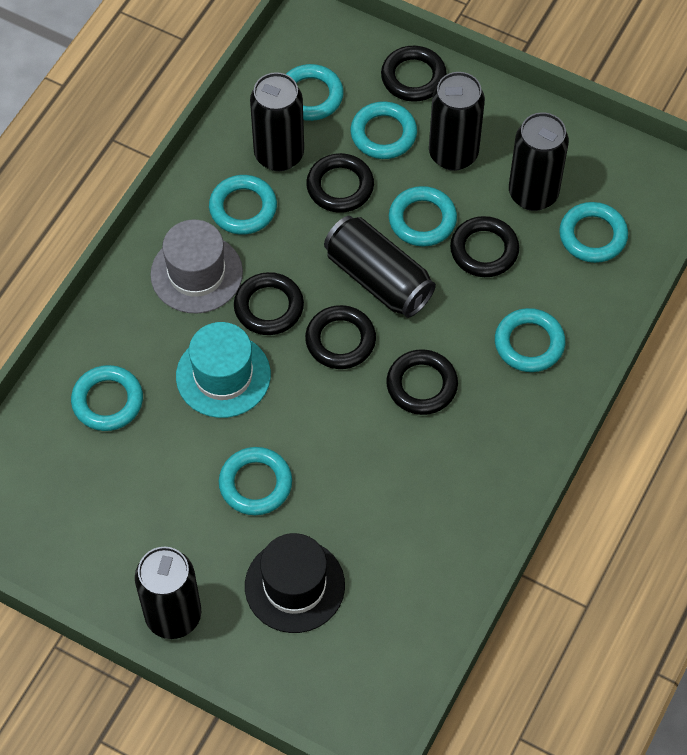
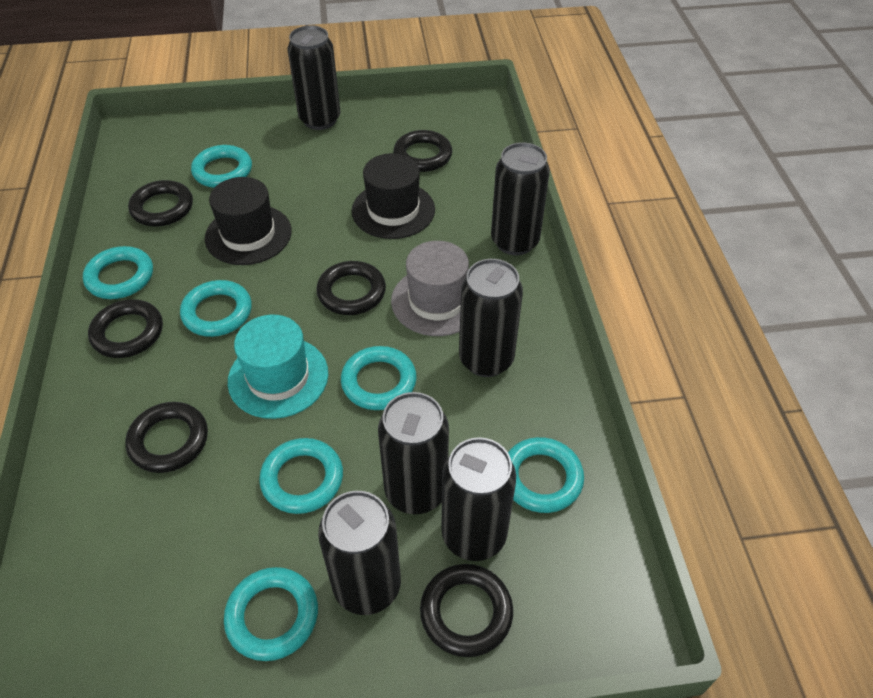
black can: [135,547,201,639] [250,72,304,171] [324,216,436,318] [429,72,485,171] [509,112,569,211] = 5 -> [287,25,341,130] [318,491,401,615] [378,392,449,514] [442,437,516,561] [459,259,523,377] [491,143,550,255] = 6
black hat: [245,533,345,633] = 1 -> [205,177,292,265] [352,153,435,239] = 2
turquoise ring: [71,365,143,431] [209,175,277,234] [219,447,292,515] [286,64,344,121] [351,102,417,159] [389,186,457,247] [495,308,565,372] [559,202,628,263] = 8 -> [83,246,153,299] [180,280,252,337] [191,145,252,188] [224,567,318,661] [259,438,343,514] [341,346,417,410] [508,437,584,513] = 7

